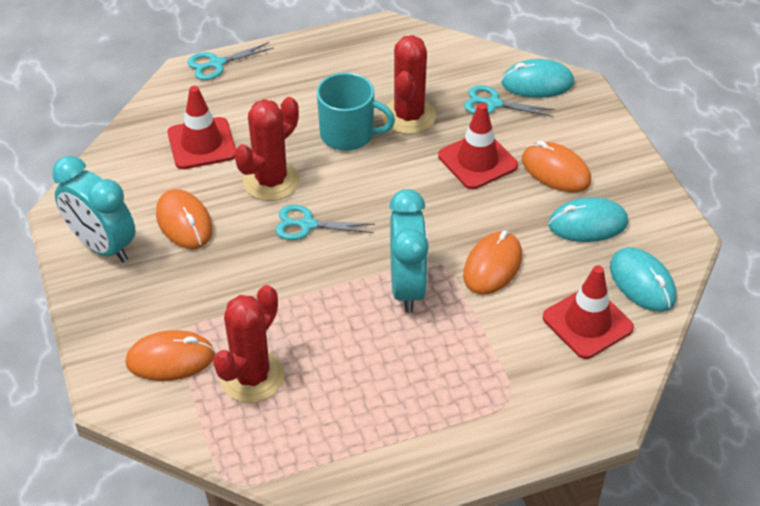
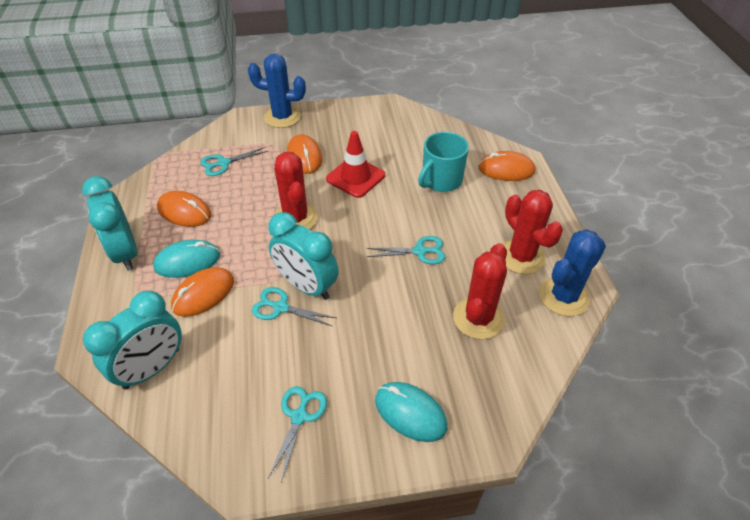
blue cactus: none = 0 -> [248,54,306,128] [539,229,606,316] = 2
red traffic cone: [168,86,236,169] [438,103,518,189] [543,265,634,359] = 3 -> [326,131,385,198] = 1
turquoise clock: [52,156,136,262] [389,189,429,313] = 2 -> [82,176,137,271] [83,291,182,390] [268,212,339,300] = 3
turquoise mouse: [501,59,574,98] [548,197,628,242] [610,247,676,312] = 3 -> [153,239,220,278] [375,382,447,442] = 2
turquoise scissors: [188,42,274,80] [275,205,375,240] [464,85,556,117] = 3 -> [201,147,268,176] [252,287,336,327] [268,386,327,483] [366,236,445,264] = 4

